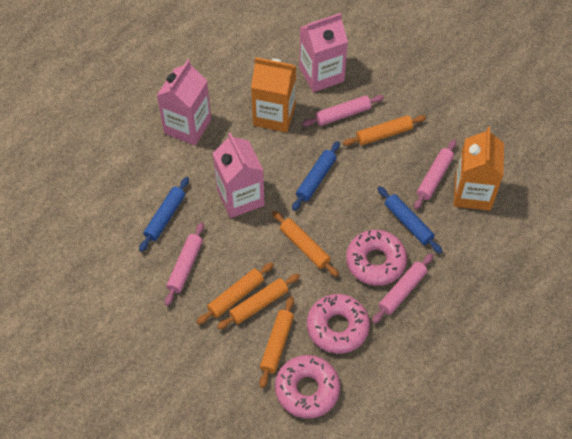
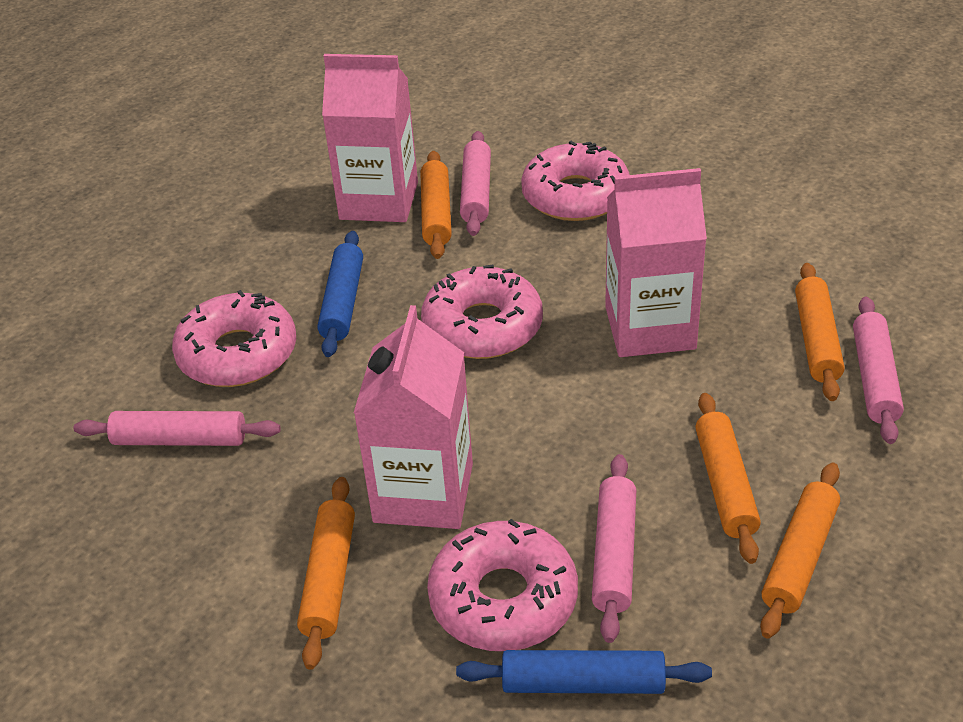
blue rolling pin: [139,177,189,252] [292,141,340,211] [377,186,442,253] = 3 -> [317,231,363,357] [456,650,712,694] = 2
orange carton: [251,57,296,132] [454,127,504,211] = 2 -> none = 0
pink donut: [275,355,340,419] [307,294,370,354] [346,230,407,286] = 3 -> [172,290,296,387] [421,265,543,359] [427,519,578,651] [521,141,630,221] = 4

